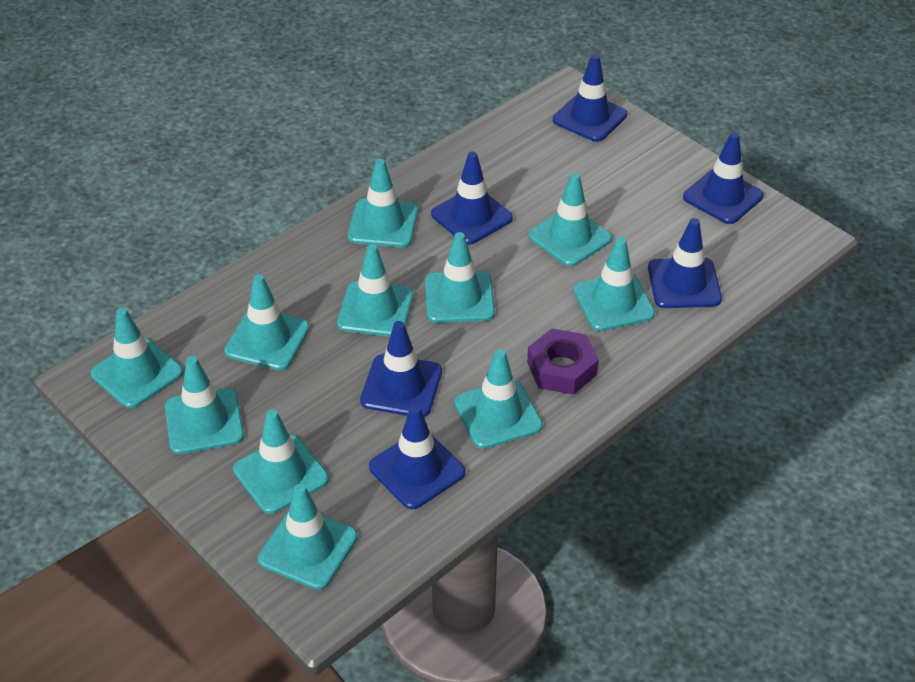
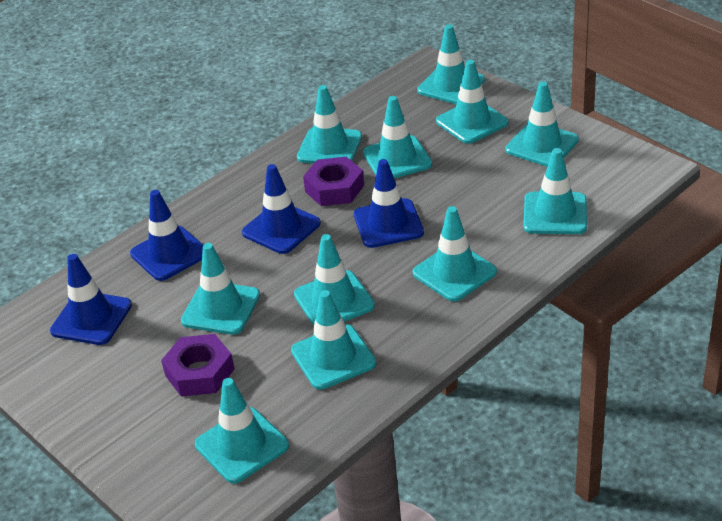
blue traffic cone: [360,321,442,417] [369,405,466,509] [431,152,513,245] [553,54,627,142] [648,218,722,308] [683,132,764,224] = 6 -> [50,254,132,345] [130,190,203,281] [242,164,321,254] [354,159,424,248] = 4
purple nut: [527,329,599,395] = 1 -> [161,334,235,397] [303,157,364,206] = 2

